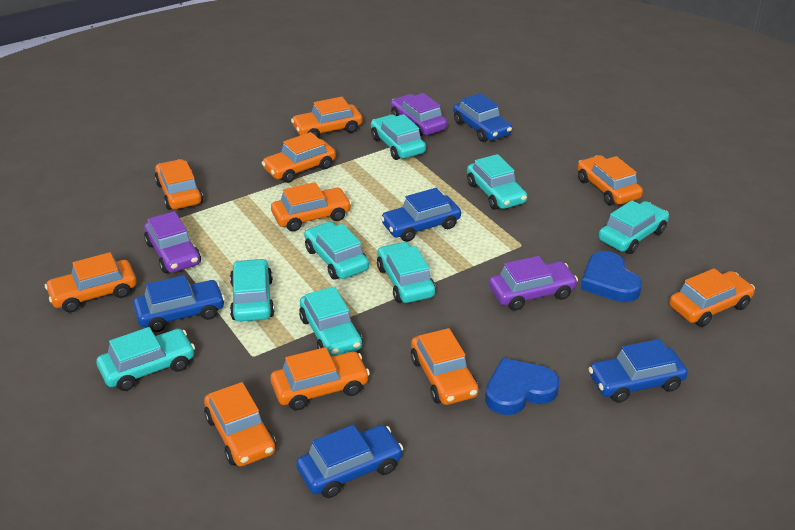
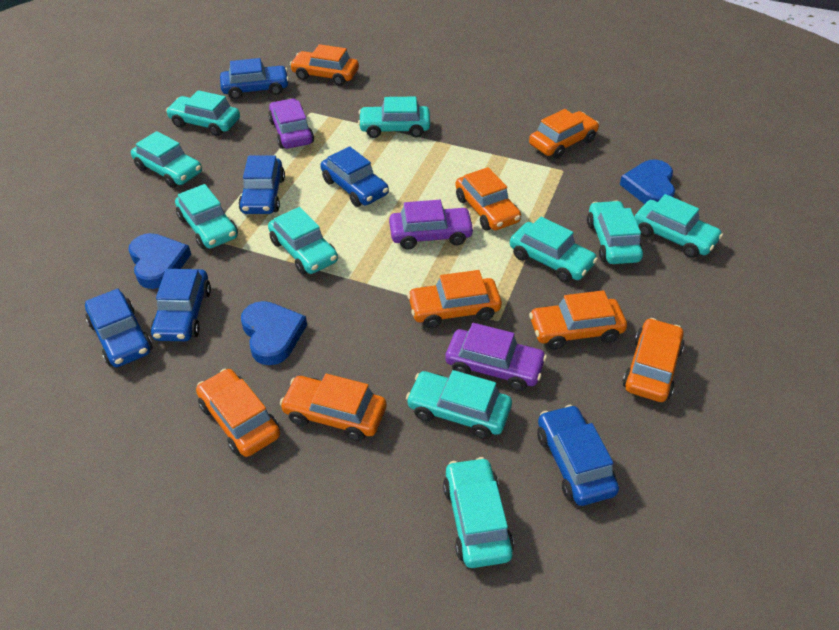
blue car: [133,275,225,332] [296,425,403,498] [380,188,461,242] [453,93,512,142] [588,339,688,403] = 5 -> [85,289,152,367] [151,269,211,341] [220,58,289,99] [238,155,285,214] [320,146,389,207] [537,405,619,506] = 6
blue heart: [485,358,559,415] [581,251,642,302] = 2 -> [129,233,191,289] [241,301,307,365] [620,160,675,204] = 3
orange car: [45,252,137,313] [154,159,203,210] [204,382,276,466] [262,132,336,183] [270,347,370,410] [271,182,352,232] [291,97,363,138] [411,328,479,405] [577,155,643,205] [669,268,755,327] = 10 -> [196,369,280,457] [280,374,386,441] [290,44,359,86] [407,270,502,328] [455,167,521,231] [529,109,599,159] [529,290,627,350] [623,318,685,402] = 8
turquoise car: [96,327,195,391] [230,258,274,322] [299,286,362,356] [304,222,369,280] [371,114,426,160] [377,242,436,303] [467,154,527,210] [598,200,669,254] = 8 -> [131,131,202,188] [166,90,240,136] [175,184,238,249] [268,207,338,275] [358,97,430,138] [406,370,512,439] [443,457,514,568] [510,217,598,283] [587,200,643,264] [635,194,723,258] = 10

